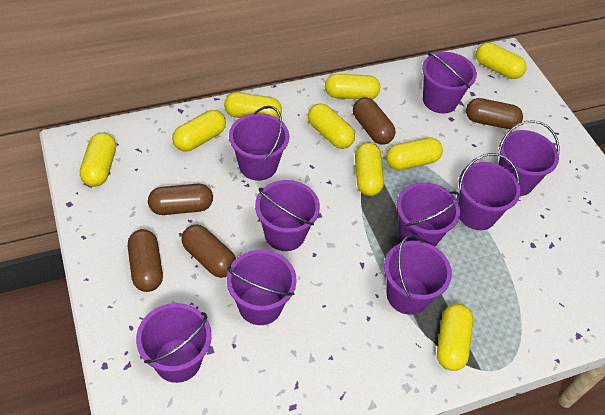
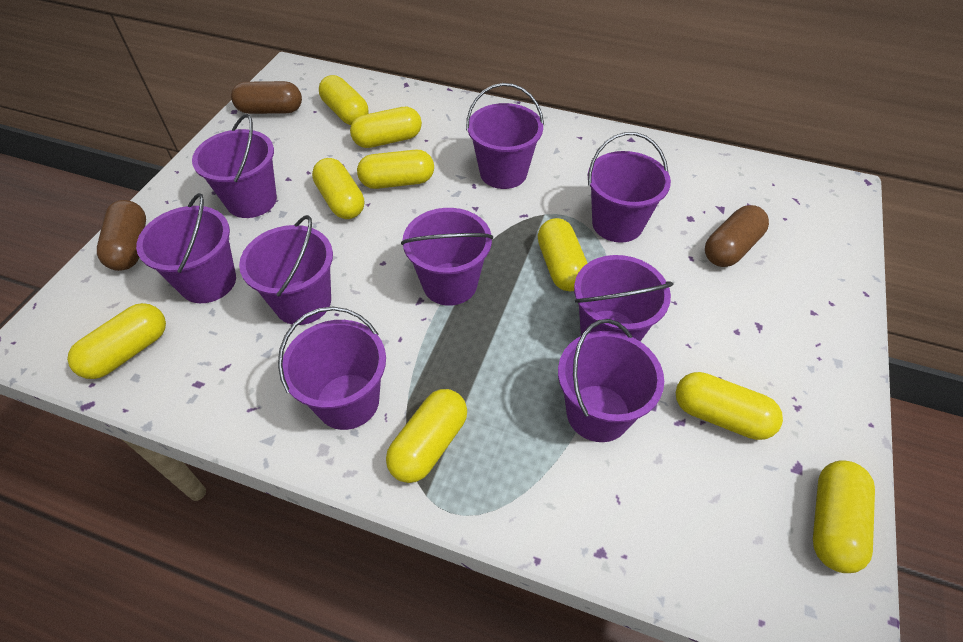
brown capsule: [128,229,163,292] [148,184,213,215] [181,224,236,278] [353,97,396,144] [466,98,523,129] = 5 -> [97,200,146,271] [231,81,302,114] [705,205,769,267] = 3

